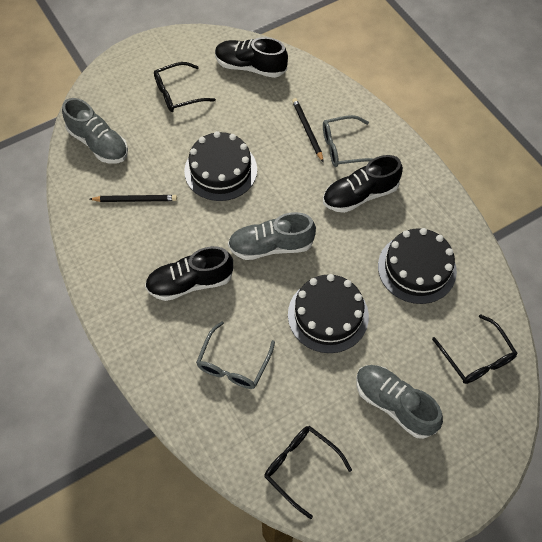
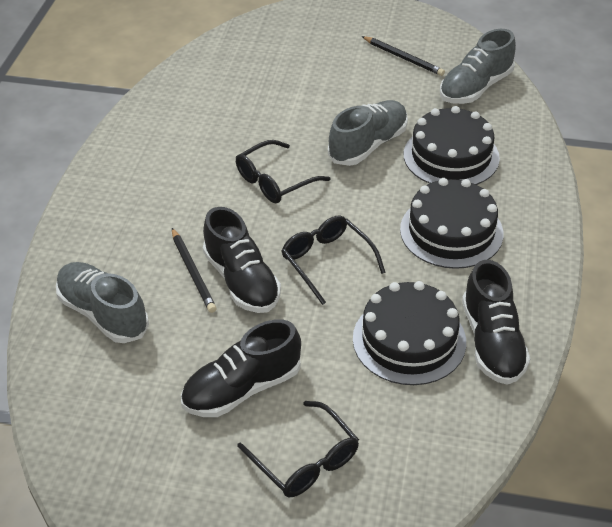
grey glasses: [196,321,275,389] [323,115,374,167] = 2 -> none = 0

